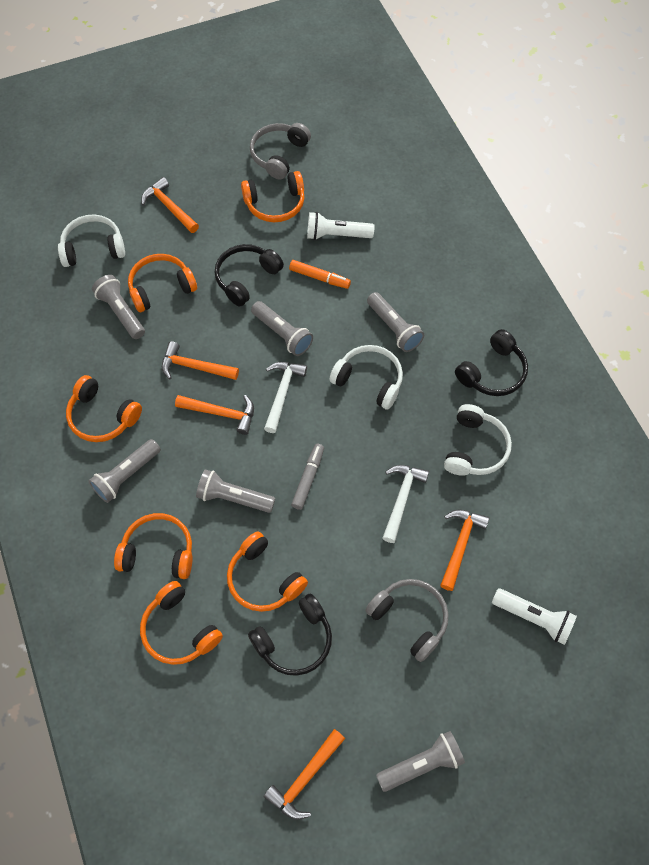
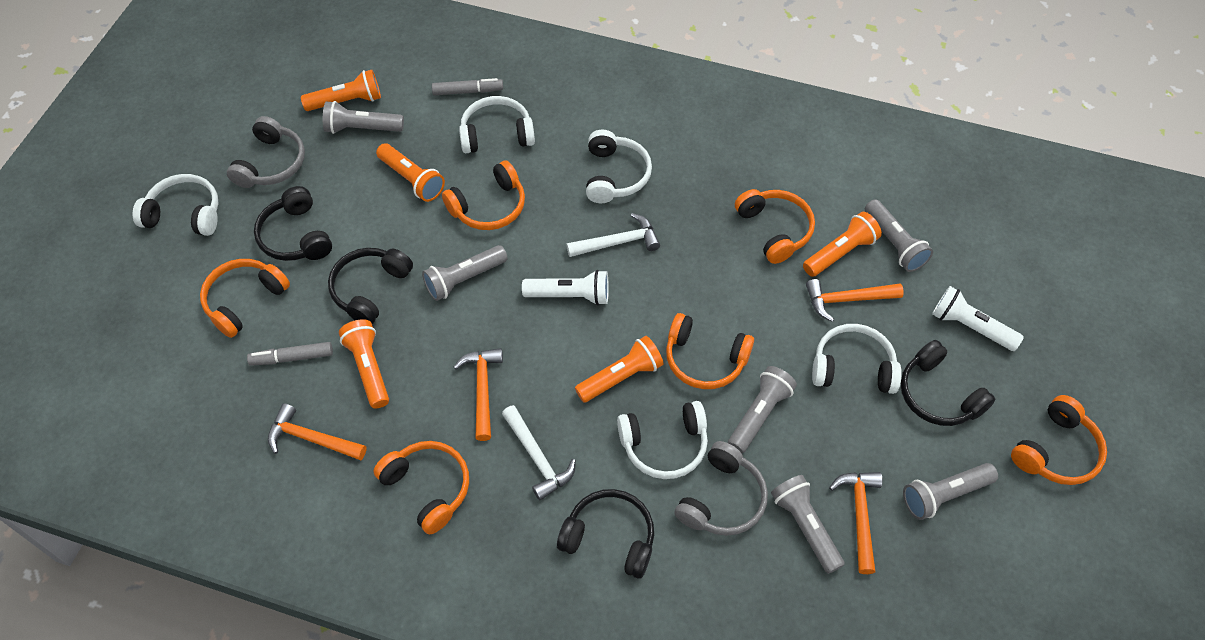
black headphones: [215,244,284,307] [248,593,332,676] [455,329,528,396] = 3 -> [254,186,332,261] [328,248,413,324] [557,489,654,579] [901,340,995,426] = 4
grey marker: [291,444,324,510] = 1 -> [247,342,333,366] [432,78,503,95] = 2
orange flashlight: none = 0 -> [301,70,381,111] [339,319,389,409] [376,143,445,202] [575,336,664,403] [803,212,882,277] = 5
orange hammer: [141,177,199,233] [162,341,239,380] [175,395,254,435] [263,729,345,820] [440,510,489,591] = 5 -> [268,403,367,460] [454,348,503,441] [806,279,904,322] [829,472,882,574] = 4
orange marker: [289,260,351,289] = 1 -> none = 0
white headphones: [58,215,125,267] [329,345,403,410] [444,404,512,476] = 3 -> [132,174,219,236] [459,96,535,153] [586,130,652,203] [617,401,708,479] [812,324,902,394] = 5

